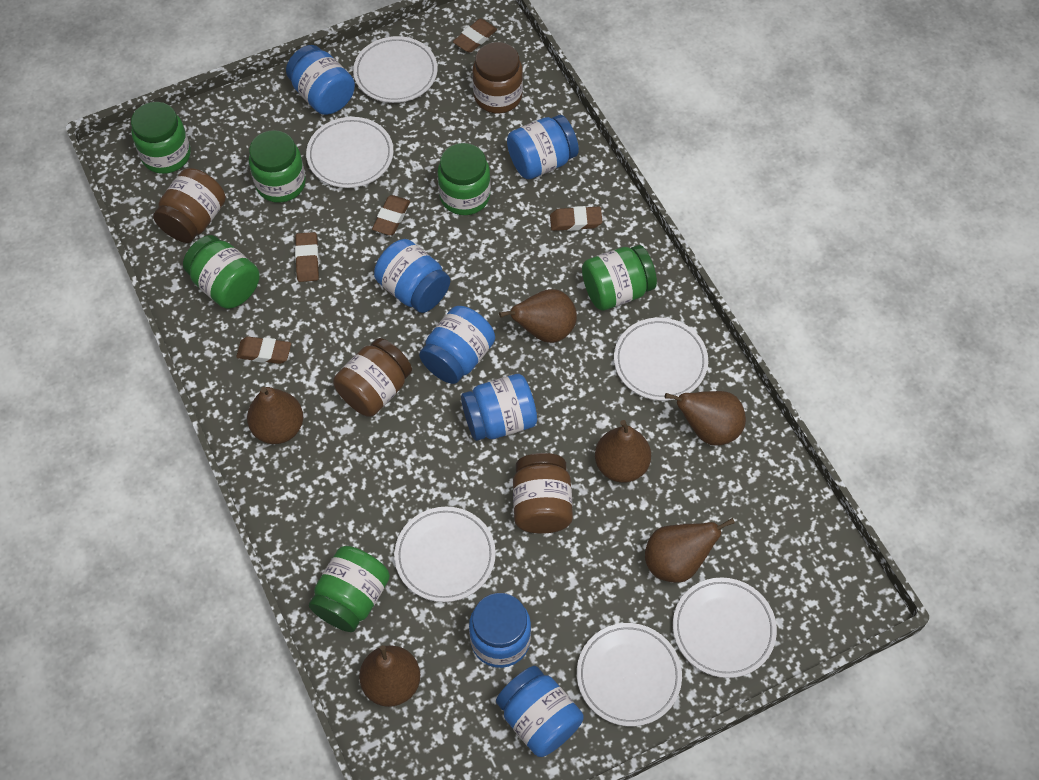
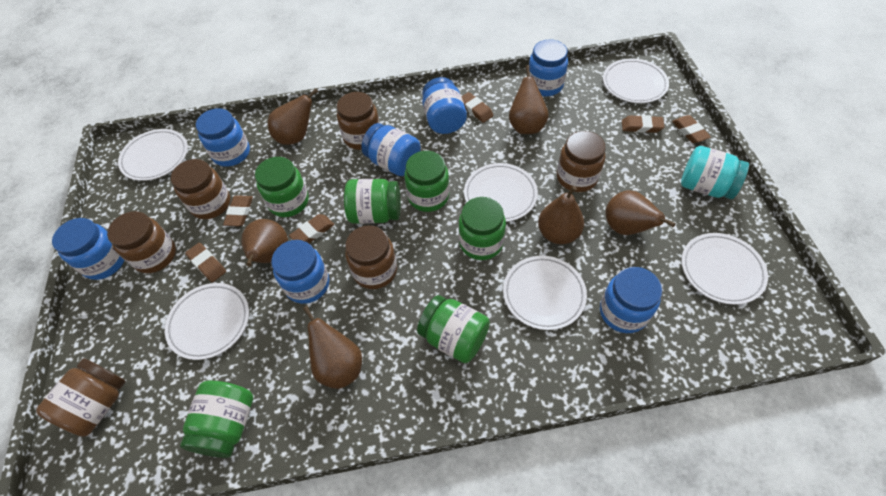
brown eraser: [236,337,291,364] [295,232,319,282] [372,195,410,235] [453,19,497,53] [550,206,602,231] = 5 -> [185,243,226,282] [223,195,253,226] [289,214,334,243] [461,92,494,123] [622,115,664,133] [672,115,711,143] = 6
brown jar: [153,168,226,243] [333,338,412,416] [473,42,523,113] [513,453,573,534] = 4 -> [36,358,126,437] [107,211,176,273] [171,159,230,219] [337,92,380,150] [345,225,397,289] [557,131,606,192] = 6
turquoise jar: none = 0 -> [681,146,749,199] = 1

